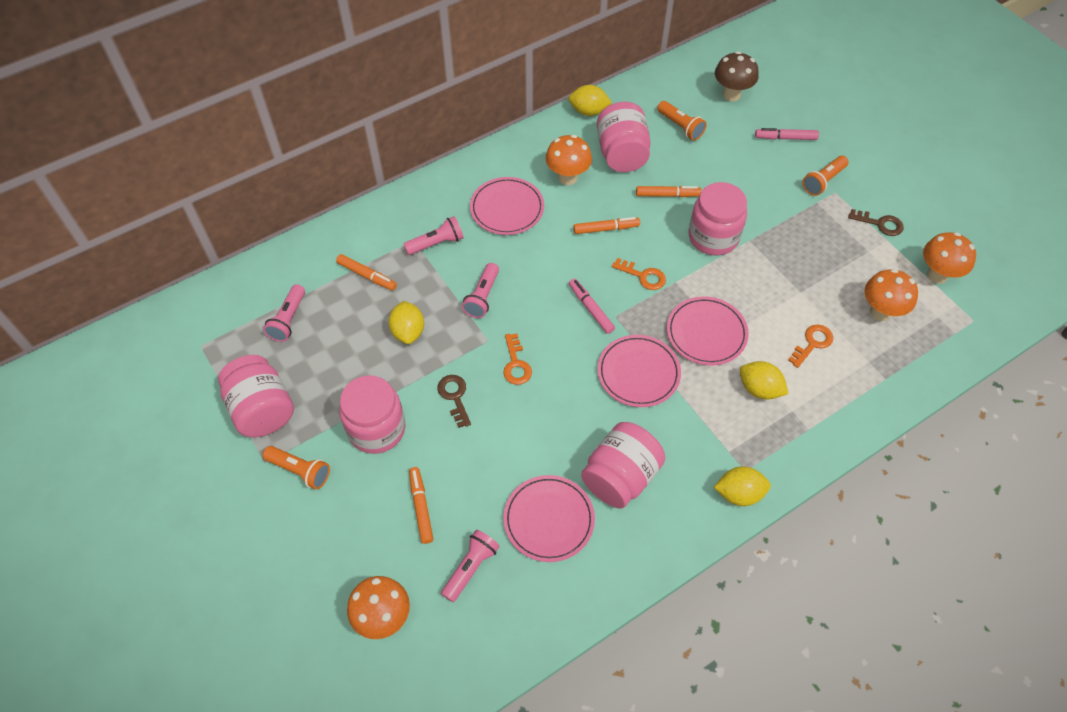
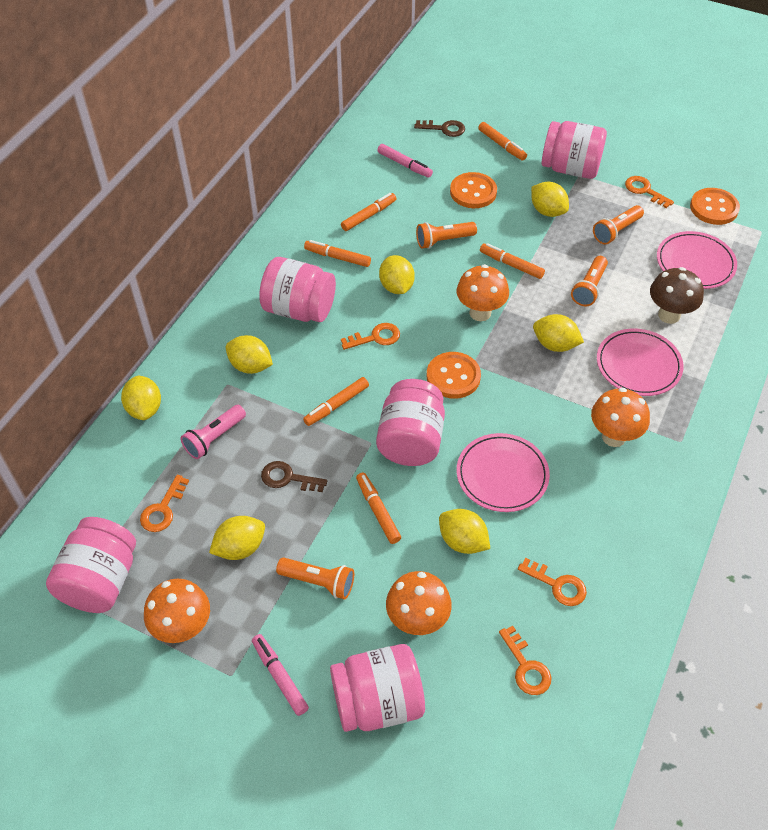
orange button: none = 0 -> [427,352,481,399] [450,172,497,208] [690,188,740,225] = 3
orange flashlight: [263,446,330,489] [657,101,707,141] [802,156,849,196] = 3 -> [276,558,354,599] [416,222,477,249] [571,256,608,306] [593,205,644,245] = 4
orange key: [503,333,532,385] [612,258,666,290] [788,324,833,368] = 3 -> [140,475,189,532] [341,323,400,350] [499,626,552,695] [518,558,587,606] [625,176,674,208] = 5
orange marker: [336,254,397,291] [409,467,433,544] [573,217,640,234] [636,186,702,197] = 4 -> [303,377,369,426] [304,240,371,267] [341,193,397,231] [356,472,401,544] [478,122,527,160] [480,243,545,279] = 6
pink flashlight: [263,284,305,342] [404,216,464,255] [441,530,500,602] [462,263,499,318] = 4 -> [181,405,246,459] = 1
pink plate: [470,177,544,235] [503,475,595,562] [597,335,681,407] [667,296,749,365] = 4 -> [457,433,550,512] [597,329,684,396] [657,231,737,289] = 3
yellow lemon: [388,301,424,344] [568,85,612,116] [714,466,771,506] [740,361,789,400] = 4 -> [121,375,161,420] [209,516,265,560] [226,335,273,374] [379,255,415,294] [439,509,490,554] [531,182,569,217] [533,314,584,352] = 7

